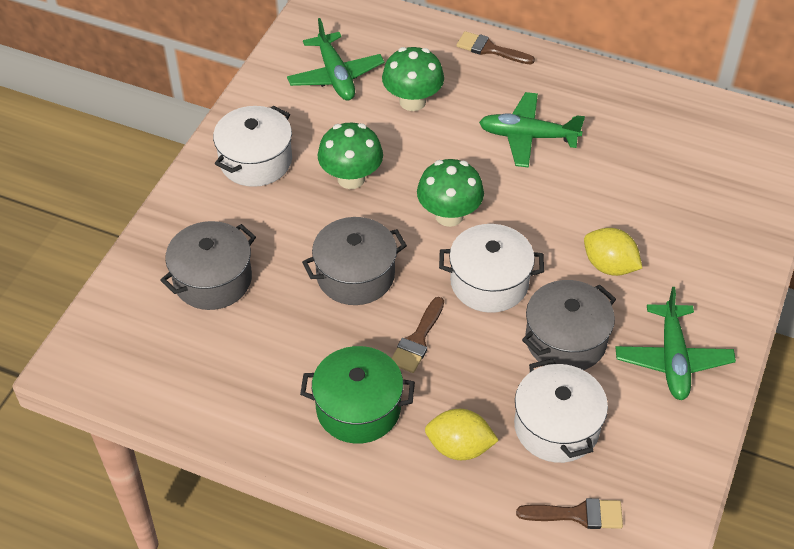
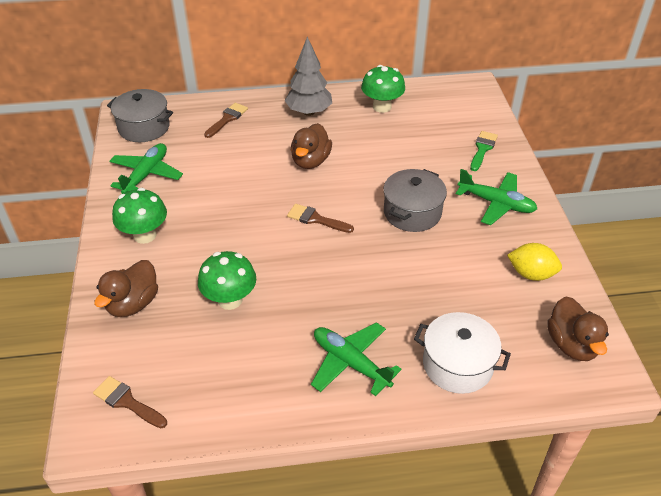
brown duck: none = 0 -> [94,260,158,317] [291,123,332,169] [547,296,609,361] = 3
green brush: none = 0 -> [470,131,498,171] = 1
green pot: [300,346,415,444] = 1 -> none = 0
grey pot: [160,221,256,310] [302,217,407,305] [522,280,616,370] = 3 -> [107,89,173,142] [384,169,447,232] = 2
grey tree: none = 0 -> [285,37,332,116] = 1
white pot: [213,105,292,187] [439,224,544,313] [514,359,608,463] = 3 -> [414,312,511,394] = 1
yellow lemon: [425,409,499,460] [584,228,642,276] = 2 -> [507,243,562,281] = 1

